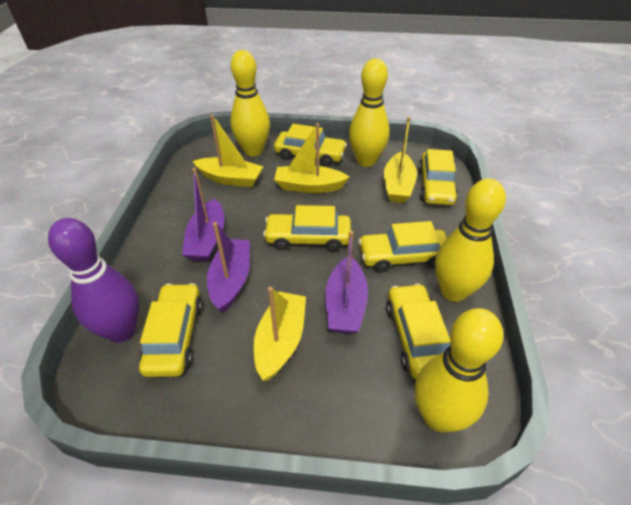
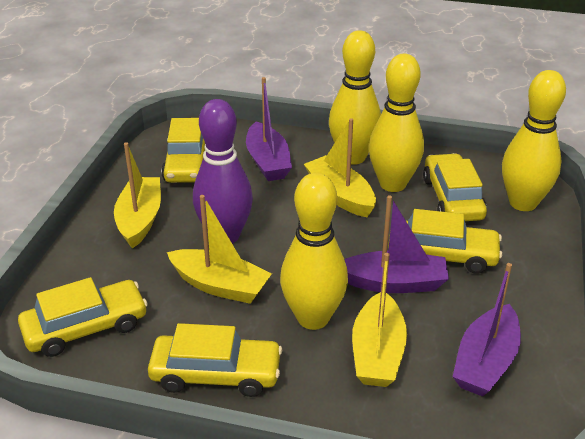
yellow car: [139,283,203,377] [263,205,351,252] [274,124,347,166] [358,221,447,272] [386,283,451,379] [418,149,458,205] = 6 -> [18,277,148,357] [148,323,282,397] [161,118,205,183] [388,209,502,274] [423,153,487,221] = 5

